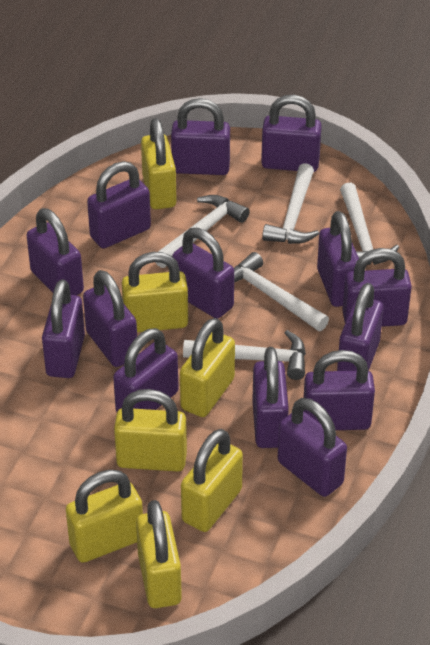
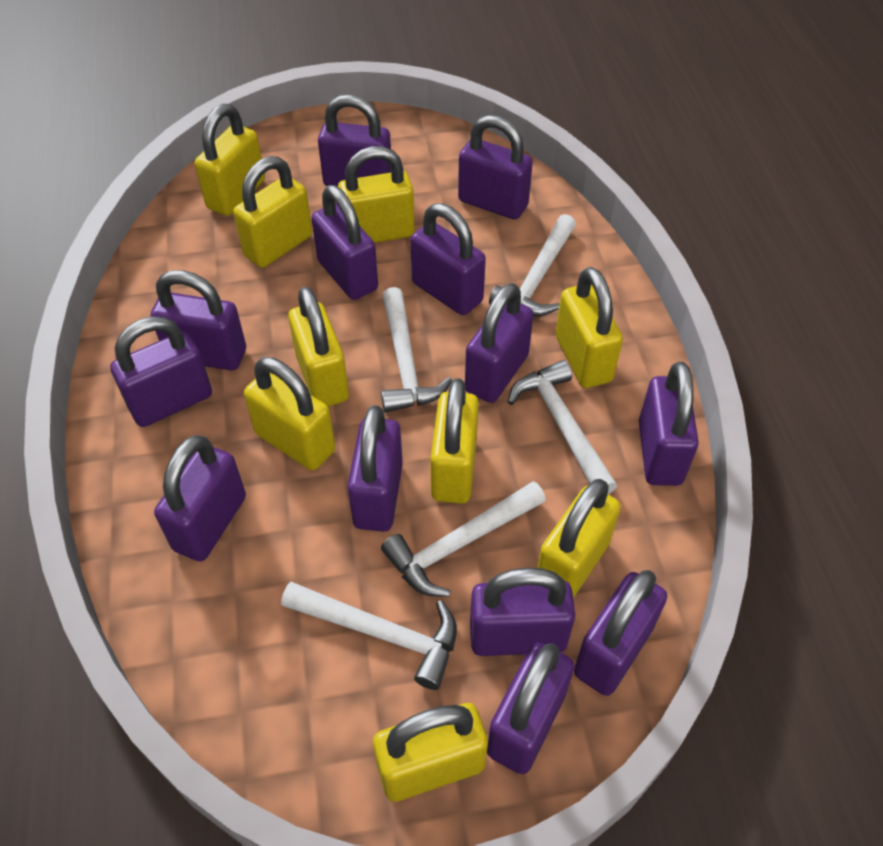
purple padlock: [27,208,84,295] [42,279,85,378] [83,270,137,367] [87,161,151,248] [113,328,178,412] [171,98,230,175] [172,228,234,319] [252,347,289,448] [261,95,322,172] [278,398,347,497] [304,350,375,430] [317,211,359,307] [337,283,384,371] [342,248,412,327] = 14 -> [110,316,212,427] [151,270,246,370] [154,435,246,562] [311,185,378,300] [318,95,391,186] [347,405,403,532] [410,203,486,315] [458,115,533,220] [465,283,534,403] [470,568,575,656] [487,643,574,774] [574,570,667,696] [639,362,699,486] = 13
yellow padlock: [66,470,143,563] [114,389,187,472] [122,252,188,332] [136,500,182,608] [141,118,177,209] [180,318,235,417] [181,429,243,532] = 7 -> [195,104,265,216] [233,156,312,268] [244,357,335,470] [288,287,349,407] [338,146,415,243] [373,703,488,802] [430,378,479,504] [537,479,621,598] [556,267,623,388] = 9

